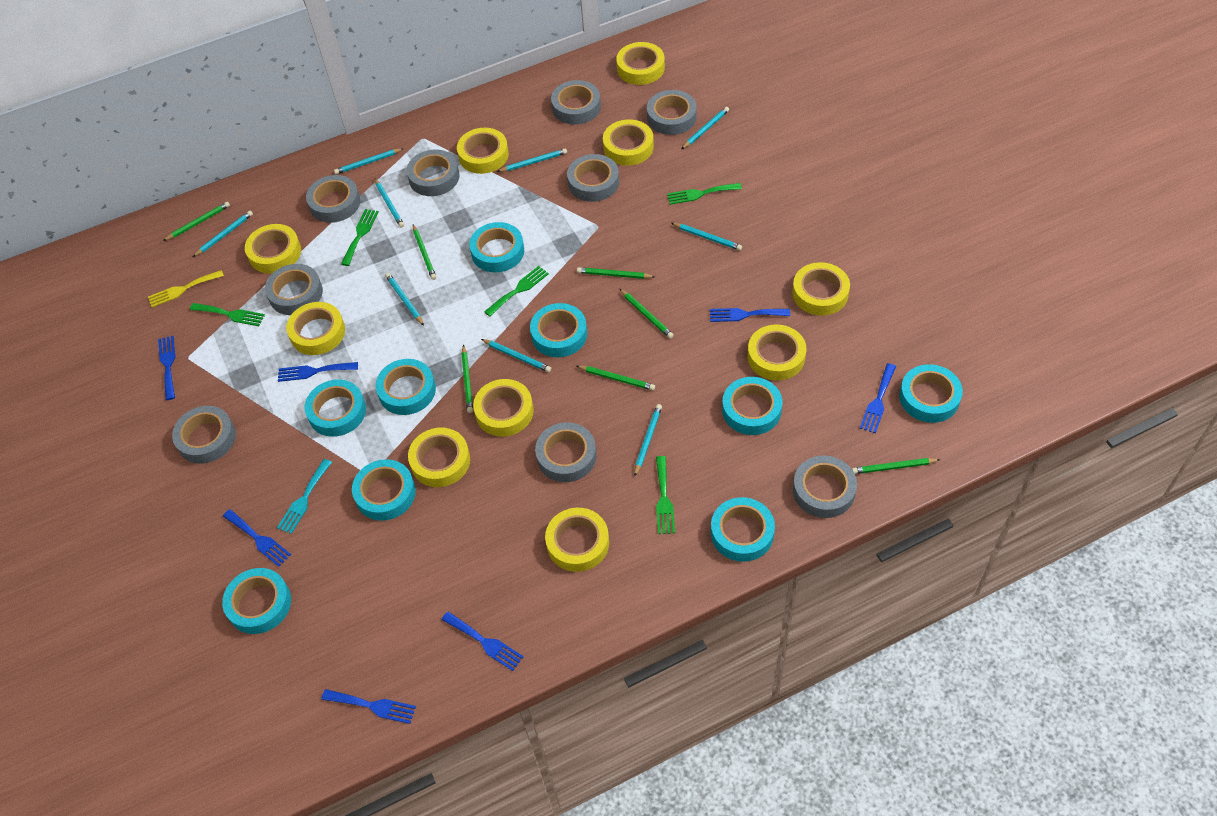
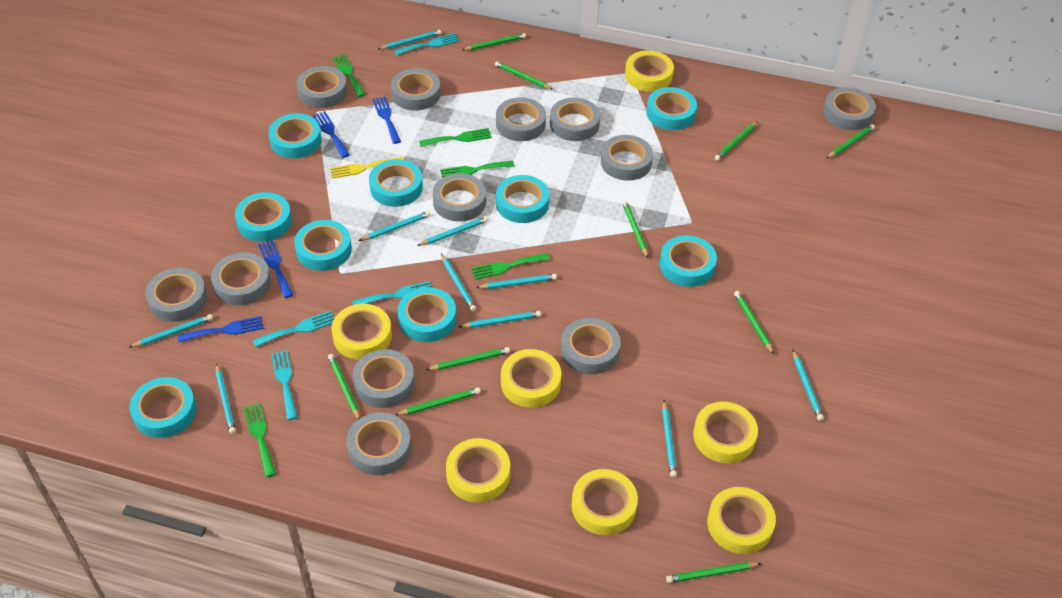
blue fork: [158,336,175,400] [223,509,291,567] [278,362,358,382] [322,689,416,724] [442,612,523,671] [710,308,790,322] [860,363,896,433] = 7 -> [178,316,264,342] [258,240,293,298] [312,111,350,158] [372,96,401,144] = 4
green pencil: [163,202,230,241] [413,224,436,280] [461,344,473,413] [577,267,655,279] [577,366,655,391] [620,289,674,339] [852,458,941,474] = 7 -> [328,354,360,419] [396,387,481,415] [426,347,510,370] [462,33,526,51] [495,61,554,90] [622,201,648,258] [666,562,761,583] [715,122,758,161] [734,291,774,354] [826,125,875,159] = 10
grey tape: [172,406,236,464] [265,264,323,315] [306,175,360,223] [407,149,459,196] [535,422,597,482] [551,80,601,125] [567,154,619,202] [647,90,697,135] [793,456,857,518] = 9 -> [145,268,207,322] [211,253,271,306] [297,66,347,108] [346,413,411,475] [353,349,415,408] [391,68,441,111] [433,173,486,222] [496,97,546,141] [550,97,600,141] [561,318,621,374] [601,135,653,181] [823,87,876,130] = 12
turquoise fork: [277,459,332,534] = 1 -> [253,311,334,347] [271,350,297,420] [352,281,431,305] [394,33,459,55] = 4
turquoise pencil: [193,211,253,257] [334,148,404,174] [375,178,404,228] [385,273,424,326] [481,339,551,372] [497,148,567,172] [634,404,662,477] [671,223,742,251] [682,107,729,149] = 9 -> [129,314,213,348] [216,363,236,434] [359,211,431,241] [378,30,442,49] [417,216,489,246] [441,254,476,311] [459,311,541,328] [476,274,557,289] [662,401,677,477] [793,350,824,421] = 10
yellow tape: [245,224,301,274] [286,302,345,355] [408,428,470,487] [457,128,509,174] [473,379,534,437] [545,508,609,572] [603,119,654,166] [616,42,665,85] [748,325,806,380] [792,262,850,316] = 10 -> [332,304,392,360] [446,438,510,502] [501,349,561,408] [571,469,638,535] [625,50,674,92] [693,402,758,463] [707,487,776,554] = 7

